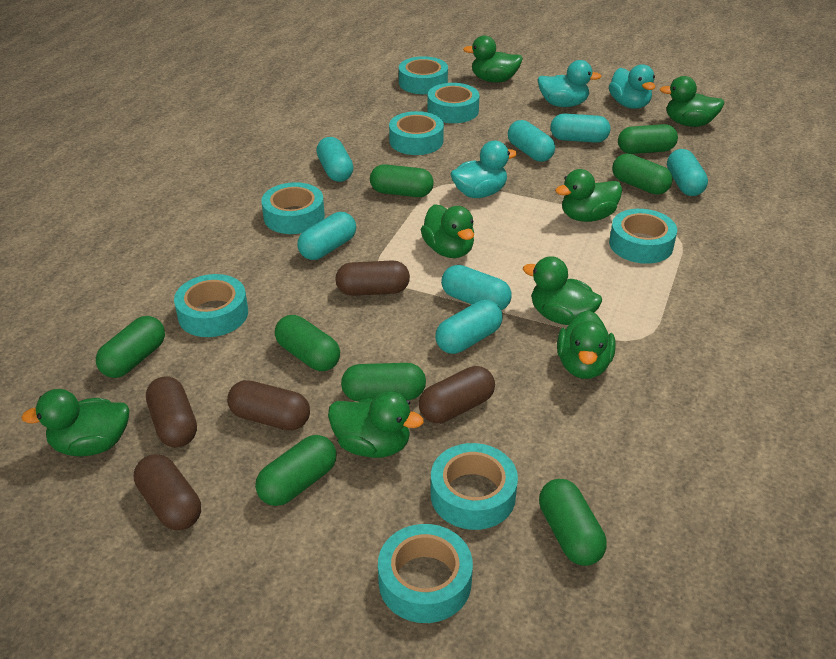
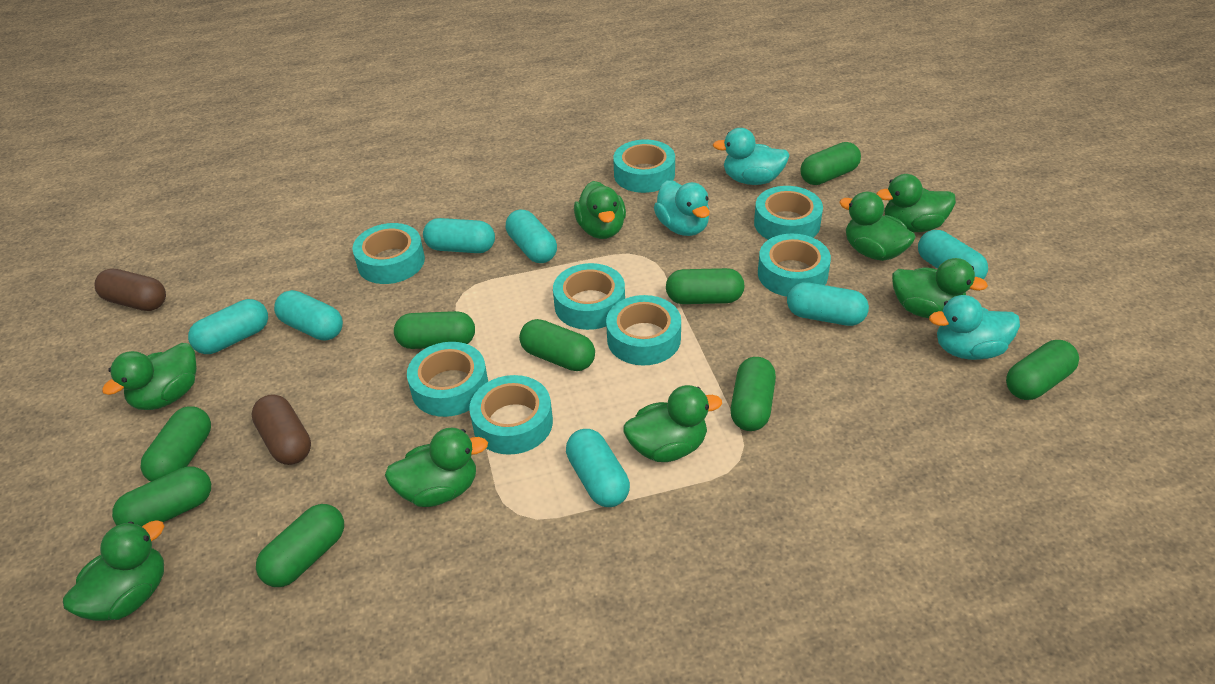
brown capsule: [134,454,201,531] [146,376,197,447] [227,380,310,430] [335,260,410,296] [419,366,495,423] = 5 -> [95,269,166,311] [251,394,311,465] = 2
green capsule: [96,316,165,378] [255,435,337,506] [275,315,340,371] [341,363,426,401] [370,164,434,197] [539,479,607,566] [612,154,673,195] [618,124,678,154] = 8 -> [112,467,211,527] [140,406,211,482] [256,504,344,587] [394,311,475,349] [519,319,595,371] [666,268,745,304] [731,357,776,431] [800,142,861,185] [1006,340,1079,400] = 9

